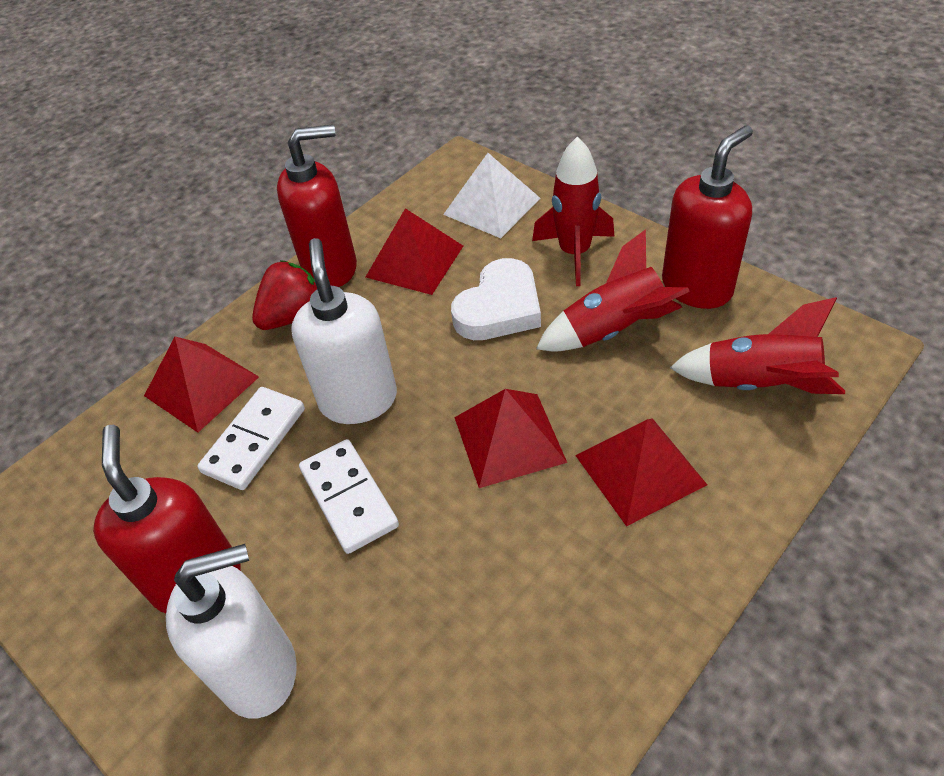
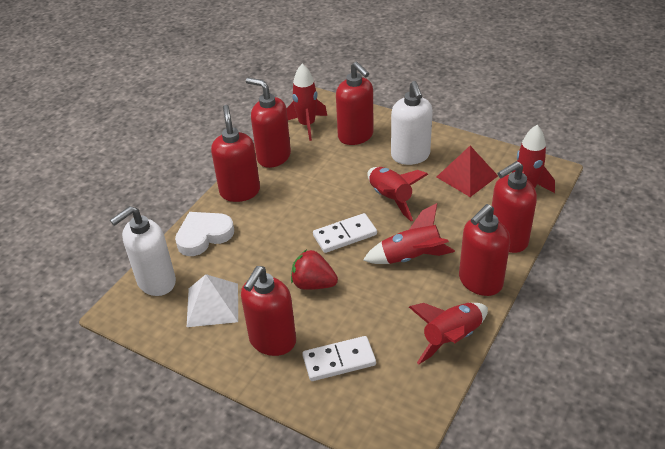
red pyramid: [144,337,259,433] [366,208,463,295] [454,389,567,488] [575,418,707,527] = 4 -> [437,146,498,197] = 1
red rocket: [532,136,615,286] [536,229,690,352] [670,297,845,394] = 3 -> [286,64,327,141] [363,203,455,264] [367,167,428,221] [409,303,488,364] [512,125,555,193] = 5
red soap dispenser: [93,425,241,613] [277,124,357,287] [662,125,753,309] = 3 -> [211,105,260,202] [241,266,296,356] [246,78,291,168] [336,62,374,145] [459,204,510,296] [492,161,537,253] = 6

